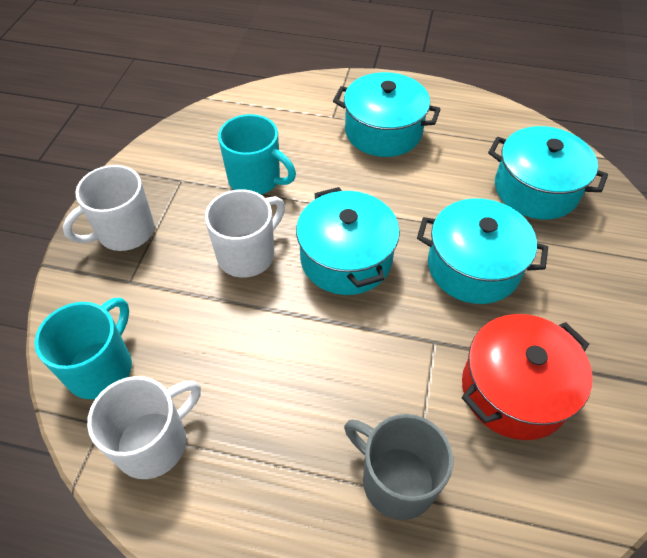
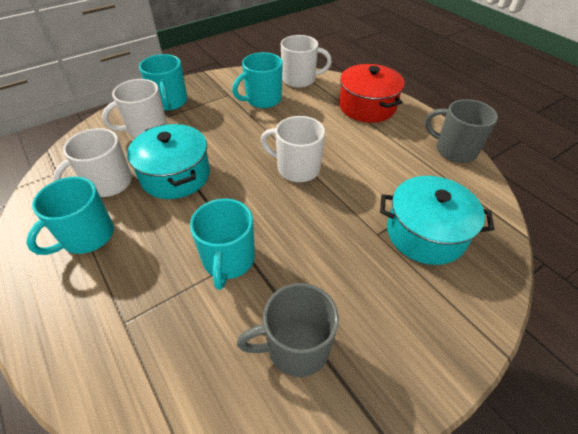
grey mug: [344,414,453,520] = 1 -> [237,283,339,377] [425,99,498,163] = 2
turquoise mug: [34,298,132,399] [218,114,296,195] = 2 -> [26,177,114,255] [139,54,187,111] [190,198,255,290] [232,52,283,108] = 4
turquoise pot: [296,187,400,295] [333,72,441,157] [417,198,548,304] [488,126,608,219] = 4 -> [127,124,210,199] [380,176,495,265] = 2
white mug: [63,165,154,251] [87,376,201,479] [205,189,285,278] = 3 -> [53,128,132,197] [102,79,167,138] [261,116,325,182] [281,35,332,88] = 4

